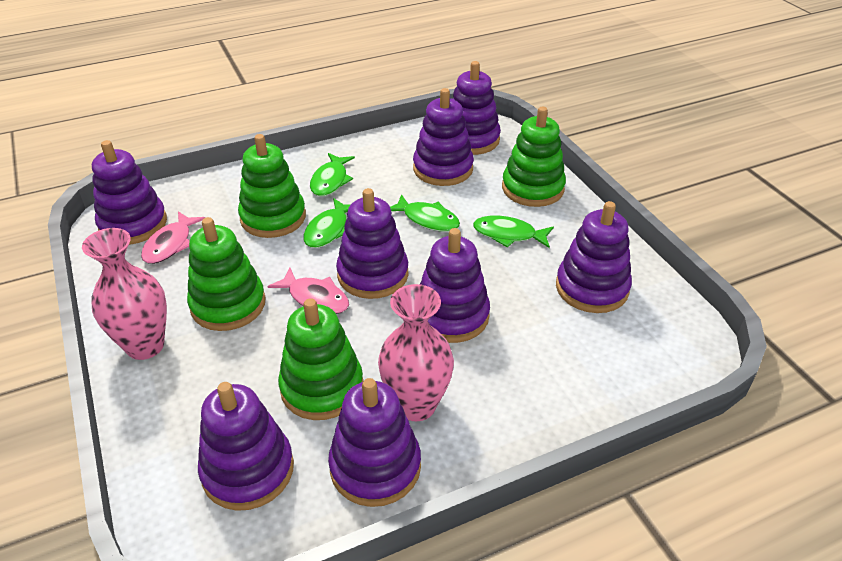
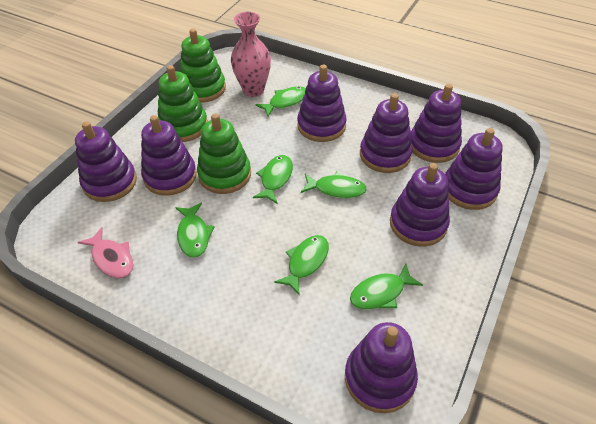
green fish: [303,198,350,248] [310,153,355,196] [390,194,460,232] [473,216,554,248] = 4 -> [175,203,215,258] [253,155,293,203] [256,86,306,117] [274,235,329,296] [301,172,367,198] [350,264,423,309] = 6
green stacking toy: [187,217,266,331] [238,134,306,238] [278,298,363,420] [502,107,566,207] = 4 -> [158,65,208,142] [180,28,226,103] [197,113,251,194] = 3
pink fish: [141,211,205,264] [267,268,349,314] = 2 -> [78,227,133,278] = 1
pink vase: [82,228,167,360] [378,284,454,421] = 2 -> [231,12,271,97] = 1

